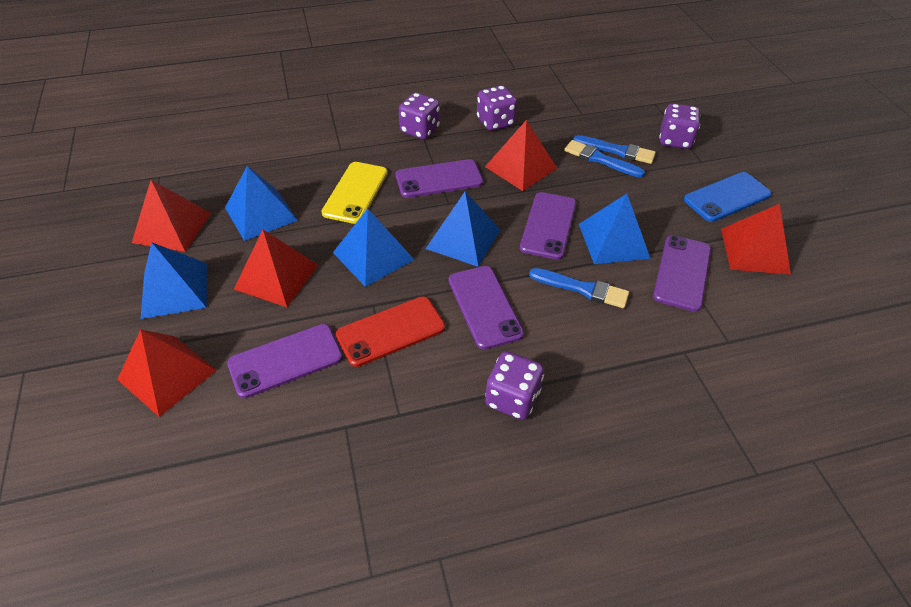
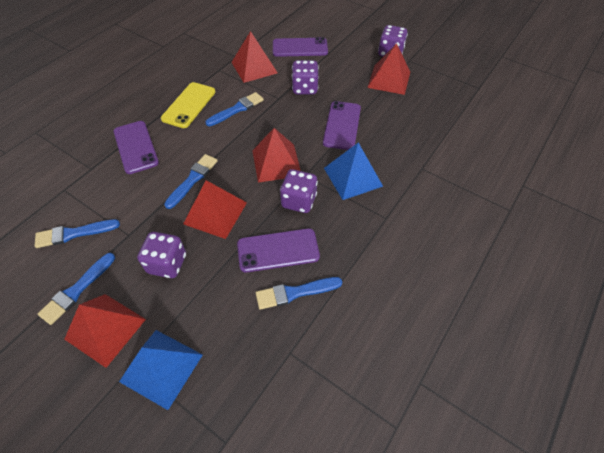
blue brush: [529,268,629,308] [564,140,645,178] [573,135,656,164] = 3 -> [35,219,120,248] [38,253,115,325] [164,154,218,209] [205,92,264,126] [256,277,342,310] = 5
blue phone: [684,172,772,222] = 1 -> none = 0
blue pyramid: [141,243,207,319] [225,166,298,241] [333,208,414,287] [425,192,501,267] [579,194,651,264] = 5 -> [119,330,203,410] [324,143,383,200] = 2
purple phone: [227,324,343,398] [396,159,483,198] [449,266,524,350] [520,192,576,260] [653,235,711,312] = 5 -> [113,121,159,174] [237,228,320,273] [273,37,328,57] [323,101,361,150] = 4
red phone: [336,296,445,367] = 1 -> none = 0

